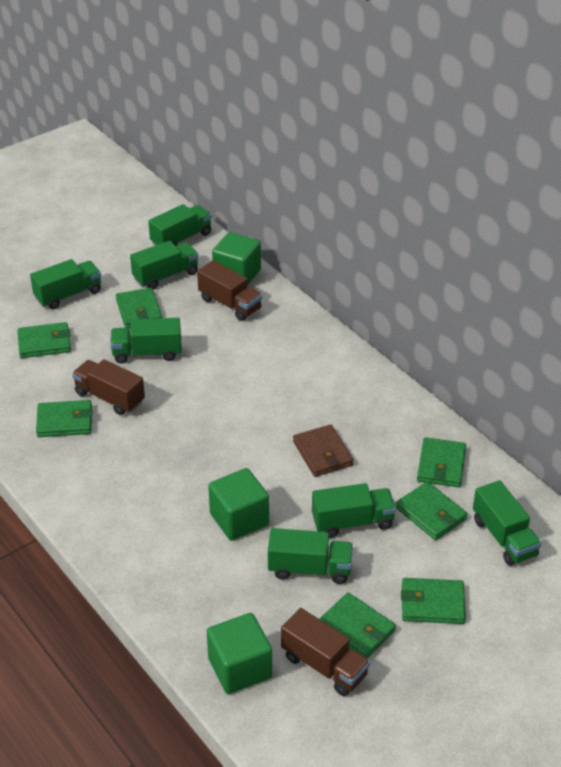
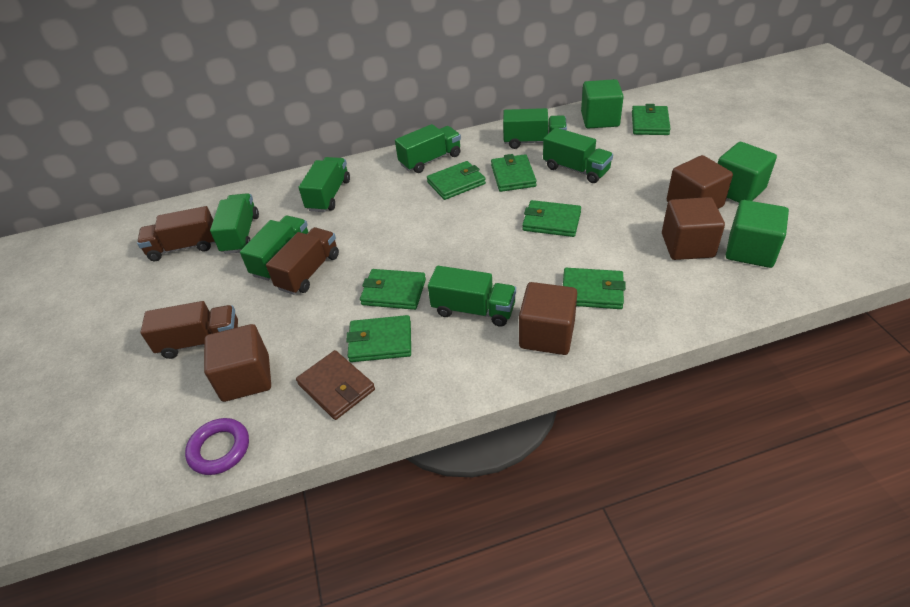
brown cube: none = 0 -> [204,324,271,402] [519,282,577,355] [662,197,725,260] [667,155,733,209] = 4
purple ring: none = 0 -> [185,418,249,475] = 1

